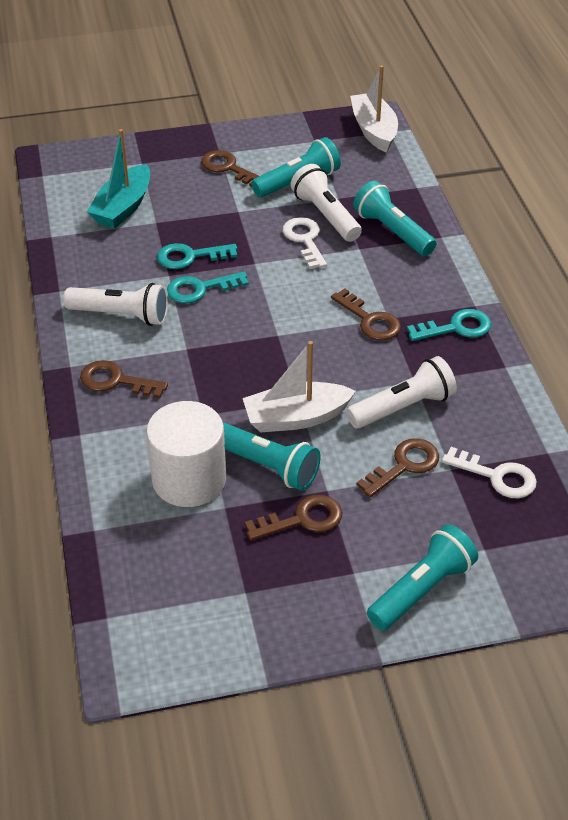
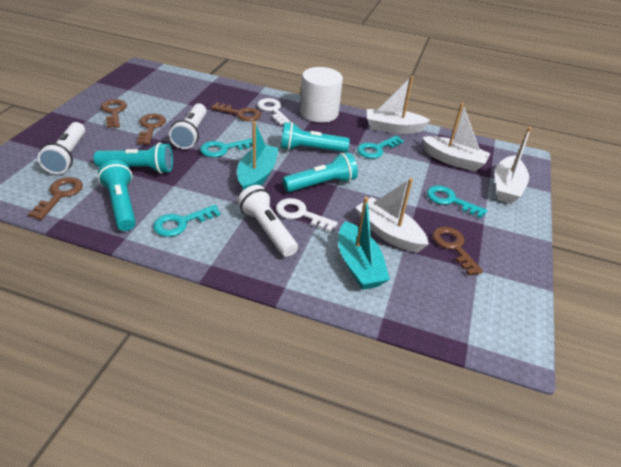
turquoise boat: [87,129,150,229] = 1 -> [237,121,279,190] [338,197,390,290] = 2
turquoise key: [157,243,237,269] [167,271,249,303] [407,309,491,341] = 3 -> [153,205,221,237] [200,138,253,157] [357,135,404,159] [427,185,487,218] = 4
white boat: [243,341,356,432] [350,65,398,153] = 2 -> [355,178,429,253] [367,76,430,134] [422,103,491,171] [495,127,532,204] = 4

